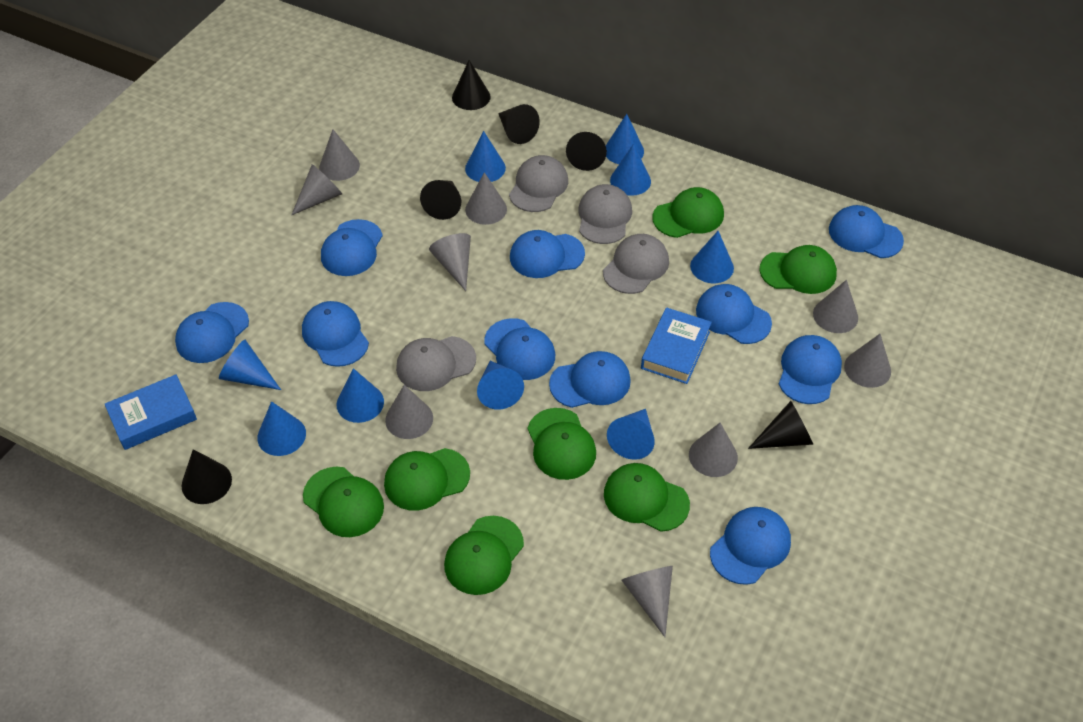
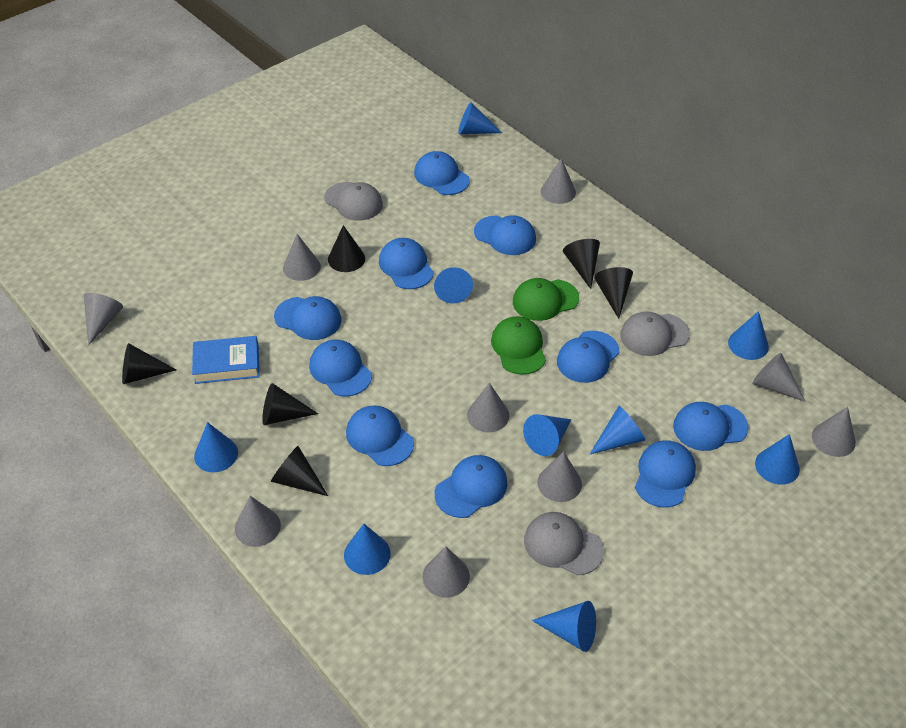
blue book: [105,374,197,450] [641,307,712,384] = 2 -> [192,336,259,384] = 1
green cap: [303,467,384,537] [384,448,470,511] [444,516,524,595] [527,408,596,480] [604,463,690,532] [652,187,724,238] [759,245,837,294] = 7 -> [491,316,546,375] [513,278,579,321] = 2
grey cap: [396,336,476,391] [509,155,568,212] [578,184,632,244] [603,234,669,294] = 4 -> [324,182,383,221] [524,512,604,576] [620,311,690,356] = 3

